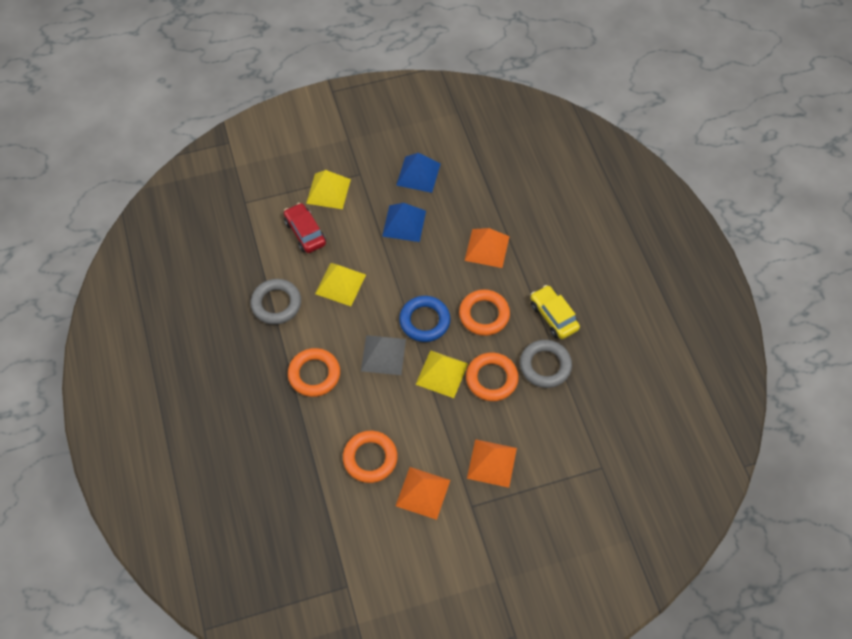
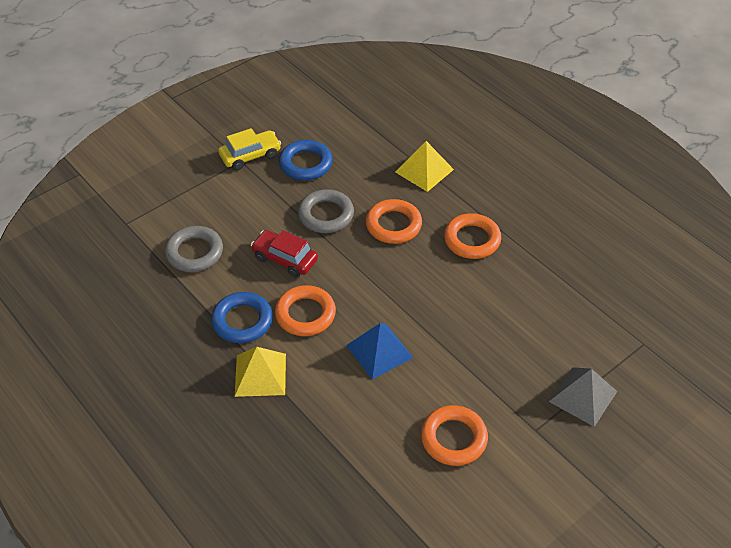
blue pyramid: [382,203,426,242] [396,153,441,193] = 2 -> [346,323,413,380] = 1
blue ring: [399,296,451,342] = 1 -> [211,292,273,343] [279,140,333,180] = 2
orange pyramid: [396,467,450,520] [464,228,510,268] [467,439,517,488] = 3 -> none = 0
yellow pyramid: [306,170,351,209] [315,263,366,306] [416,350,468,398] = 3 -> [235,347,286,397] [395,141,454,192] = 2

